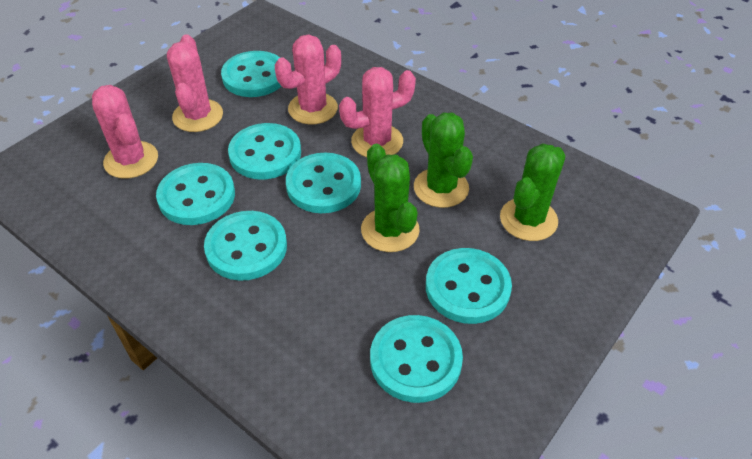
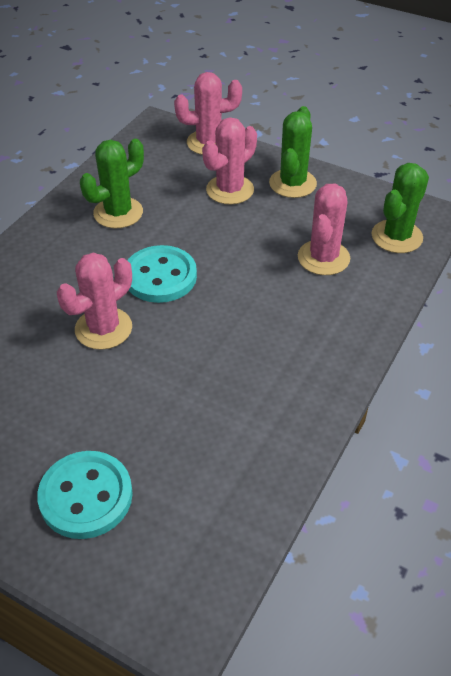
turquoise button: [156,163,235,225] [204,211,287,281] [221,51,281,97] [228,123,301,179] [286,153,361,213] [370,315,463,403] [426,248,512,324] = 7 -> [37,451,133,539] [127,245,197,303] = 2

